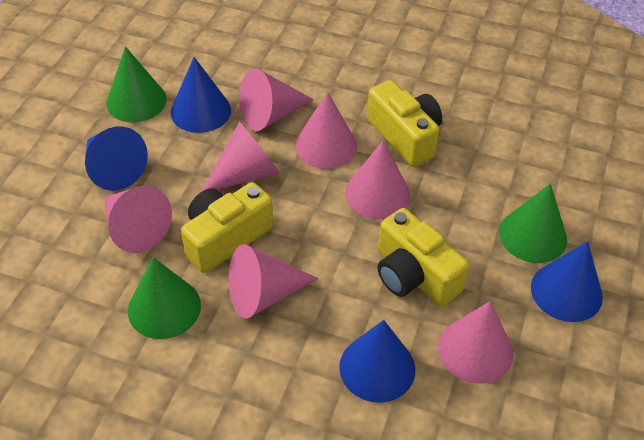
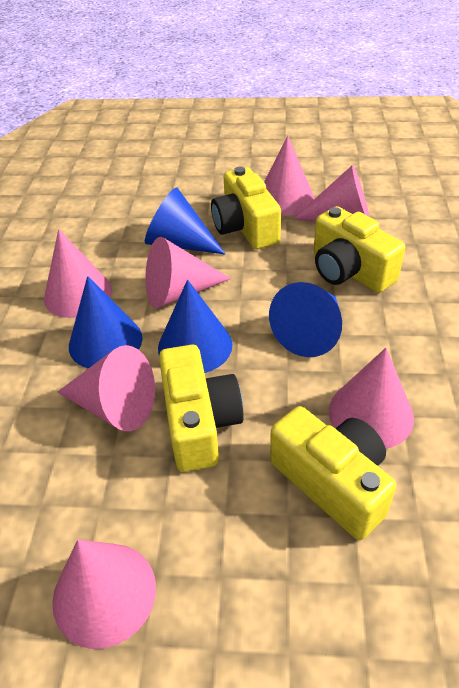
green cone: [106,46,167,122] [128,257,201,339] [499,184,567,263] = 3 -> none = 0
yellow camera: [181,182,273,273] [367,80,442,167] [378,208,469,306] = 3 -> [159,345,244,472] [211,166,281,249] [270,406,396,540] [314,206,405,293] = 4

